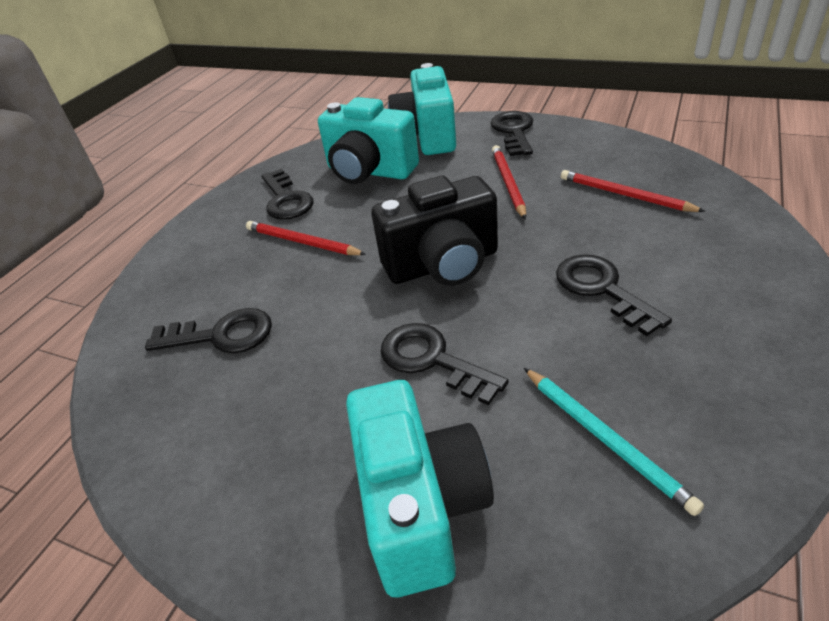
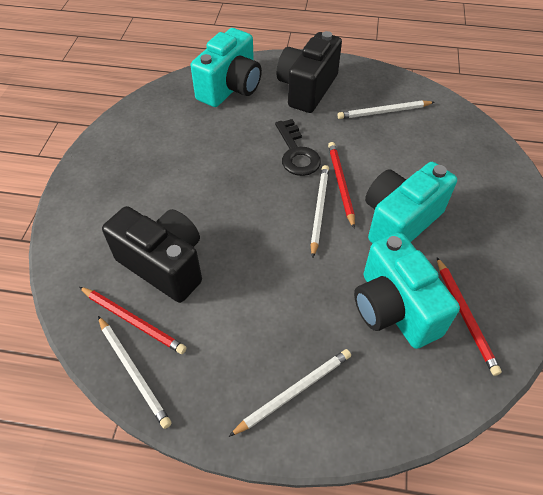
black camera: [371,176,498,286] = 1 -> [102,206,202,303] [277,31,342,113] = 2
black key: [145,308,272,353] [261,169,314,220] [381,323,509,405] [491,111,533,156] [556,254,672,336] = 5 -> [275,119,321,176] = 1
turquoise pencil: [524,368,704,516] = 1 -> none = 0
white pencil: none = 0 -> [98,316,172,429] [229,349,351,437] [310,165,329,258] [337,101,434,119] = 4

